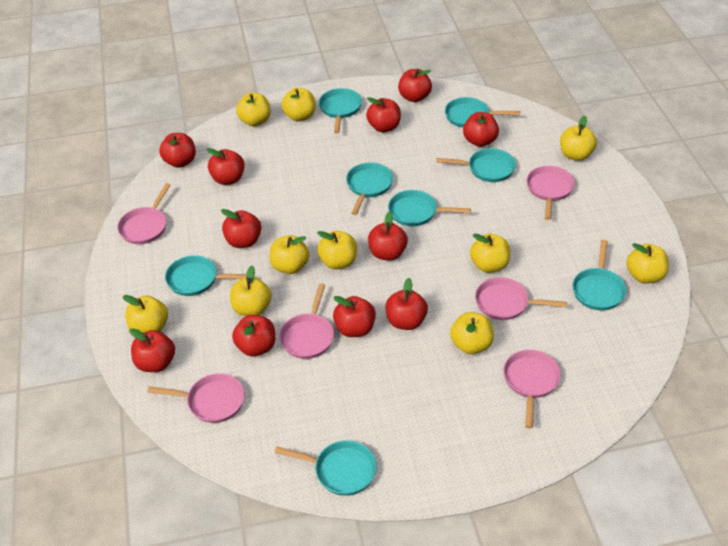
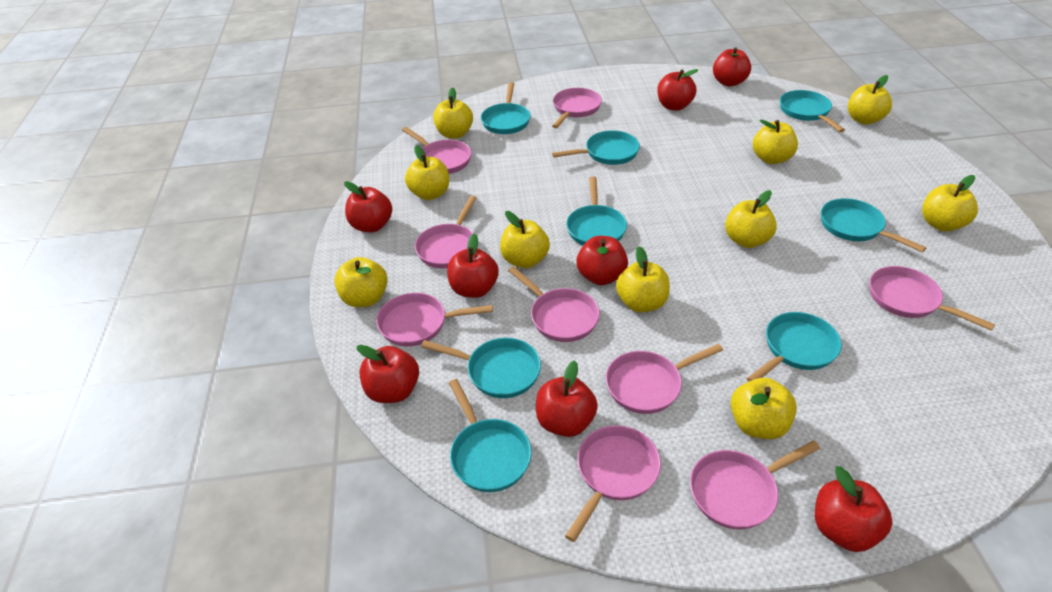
pink pan: [117,183,171,244] [147,373,245,423] [279,283,334,359] [475,277,567,320] [503,350,561,428] [527,166,575,220] = 6 -> [377,293,493,346] [402,127,471,174] [415,196,476,269] [508,266,600,342] [552,88,602,128] [565,425,661,542] [606,344,723,414] [690,440,820,529] [869,266,995,330] = 9
red apple: [129,328,175,372] [159,133,196,168] [206,148,245,185] [221,209,261,248] [232,315,275,357] [333,296,376,337] [366,97,401,132] [368,211,408,260] [386,278,428,330] [398,69,432,102] [463,112,499,147] = 11 -> [344,181,392,232] [356,345,419,403] [447,233,499,298] [536,360,598,437] [576,236,628,285] [657,69,698,111] [713,47,751,87] [815,466,893,552] = 8

